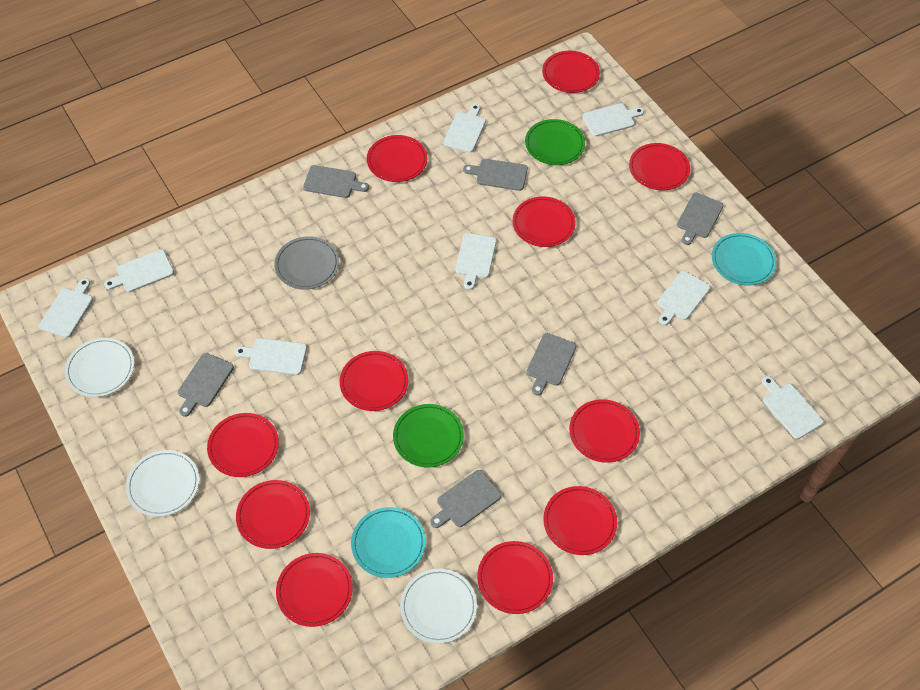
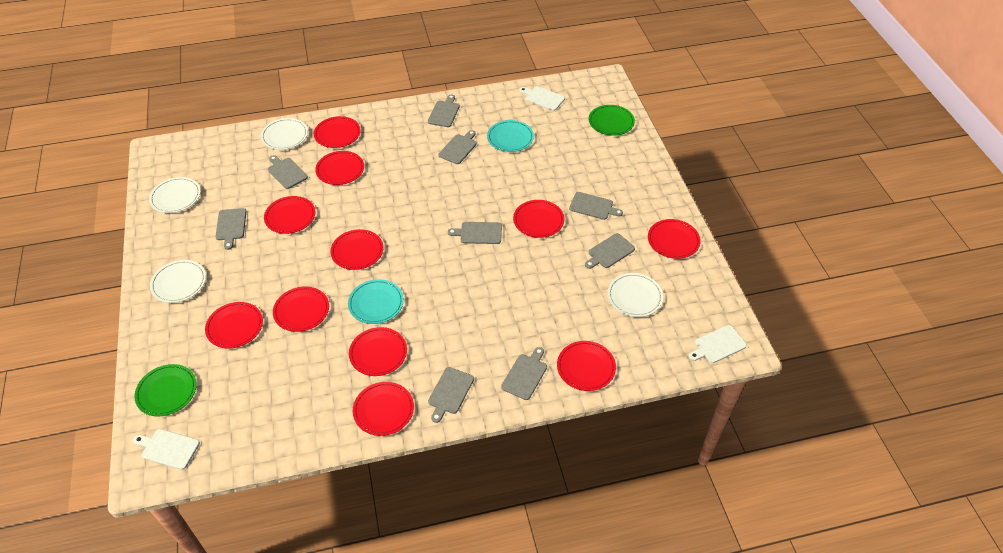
grey cutting board: [178,353,234,417] [303,165,369,198] [430,470,502,528] [463,159,528,191] [527,333,576,395] [677,193,724,245] = 6 -> [215,208,247,250] [268,155,308,189] [428,95,460,127] [428,367,474,423] [438,130,477,164] [448,222,502,244] [501,347,547,400] [569,192,623,220] [585,233,635,269] = 9
grey plate: [274,236,339,290] = 1 -> none = 0
white cutting board: [39,278,93,338] [104,250,174,292] [235,338,307,375] [443,104,486,152] [456,233,497,290] [582,103,644,137] [657,271,710,325] [762,376,823,439] = 8 -> [134,429,200,470] [519,86,565,111] [689,325,747,363] = 3
white plate: [65,338,134,397] [126,450,199,517] [400,569,477,644] = 3 -> [149,177,201,213] [150,260,206,303] [261,118,308,150] [608,273,663,317] = 4

